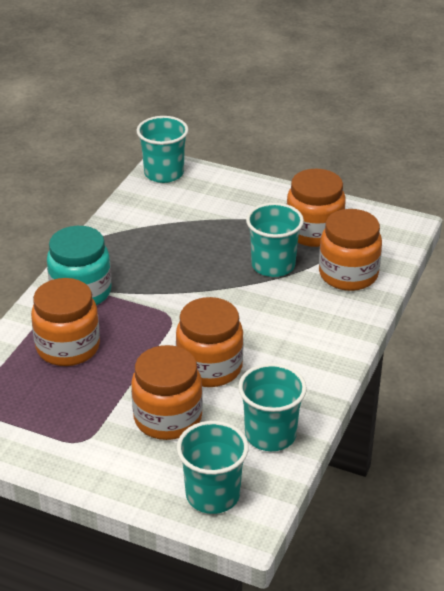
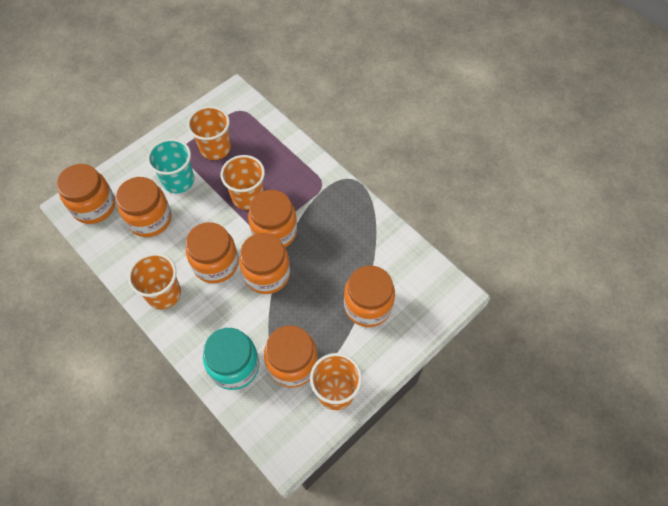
orange cup: none = 0 -> [128,253,181,309] [187,106,231,160] [221,155,265,210] [310,353,362,410] = 4
orange jar: [31,278,100,366] [131,345,203,440] [176,297,244,387] [287,169,346,247] [319,209,382,291] = 5 -> [57,164,115,224] [116,177,172,237] [186,222,239,283] [239,233,290,294] [248,190,297,247] [264,325,318,388] [344,265,395,327] = 7
turquoise cup: [136,116,188,183] [177,421,249,514] [238,363,307,451] [246,203,304,277] = 4 -> [147,139,194,193] = 1

